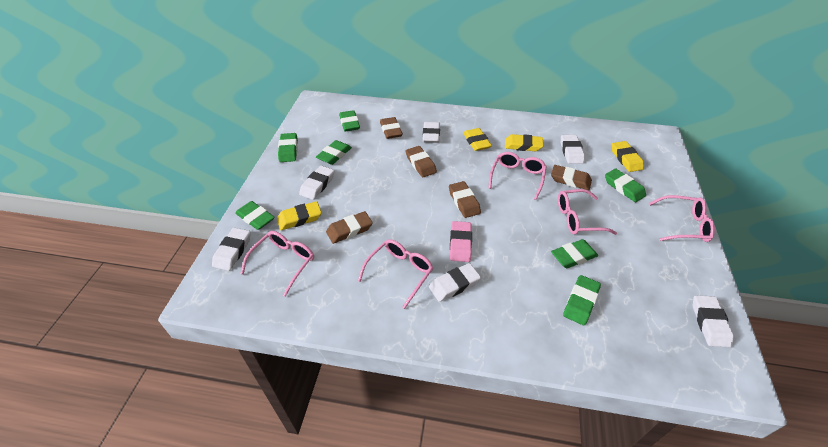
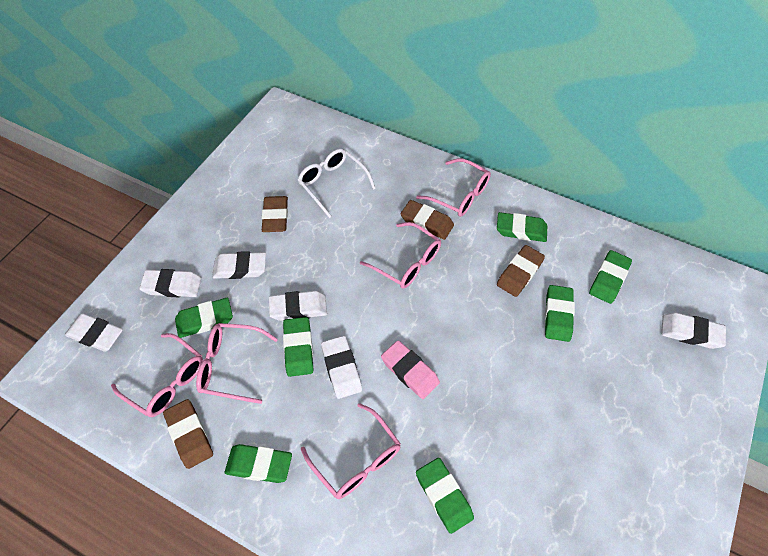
brown eraser: [326,211,373,244] [380,117,403,139] [406,146,437,177] [449,181,481,218] [551,165,592,190] = 5 -> [163,399,213,469] [261,196,288,232] [401,200,454,240] [497,245,545,297] = 4
white glasses: none = 0 -> [298,149,376,218] = 1
yellow eraser: [277,201,322,230] [463,128,492,151] [505,134,543,151] [612,141,644,172] = 4 -> none = 0

